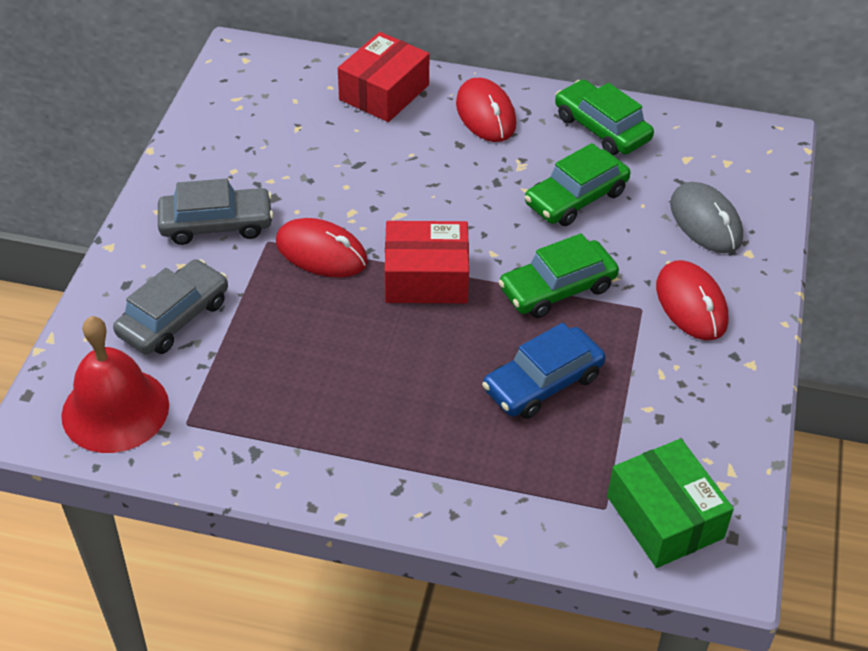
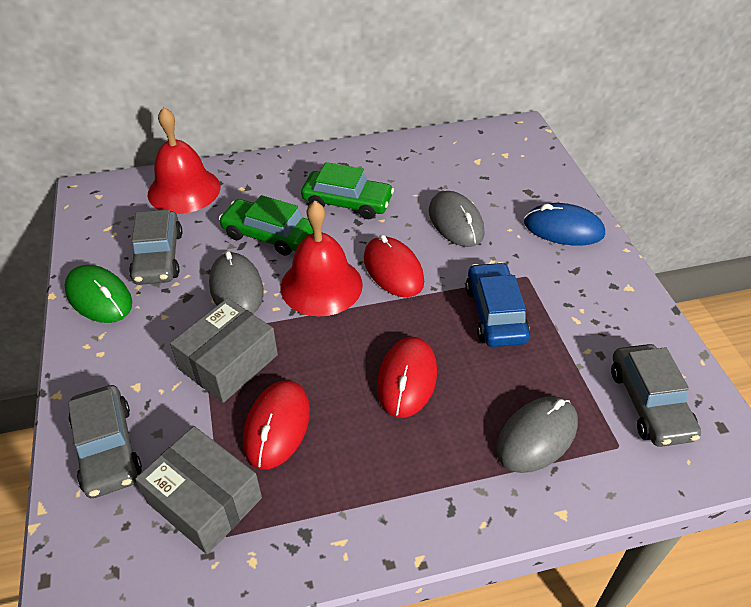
blue mouse: none = 0 -> [524,203,605,246] = 1
green box: [607,439,734,568] = 1 -> none = 0
green car: [498,233,619,318] [525,143,630,226] [555,80,654,155] = 3 -> [219,195,313,256] [301,162,394,219] = 2
green mouse: none = 0 -> [64,265,132,323] = 1
grey box: none = 0 -> [135,426,262,554] [170,298,278,403] = 2
grey car: [113,259,228,354] [158,178,274,245] = 2 -> [68,385,142,498] [129,210,182,285] [611,344,701,447] = 3
grey mouse: [670,182,743,253] = 1 -> [209,251,264,314] [429,191,485,247] [496,396,578,473] = 3
red bell: [61,316,169,453] = 1 -> [148,107,221,214] [281,201,363,317] = 2
red box: [338,32,430,122] [385,221,469,303] = 2 -> none = 0

